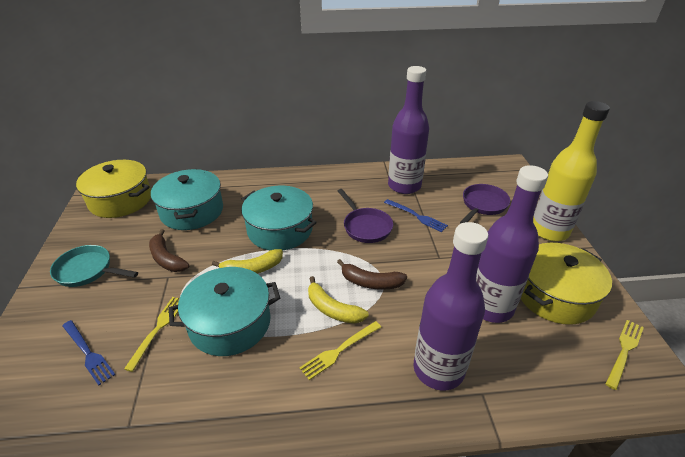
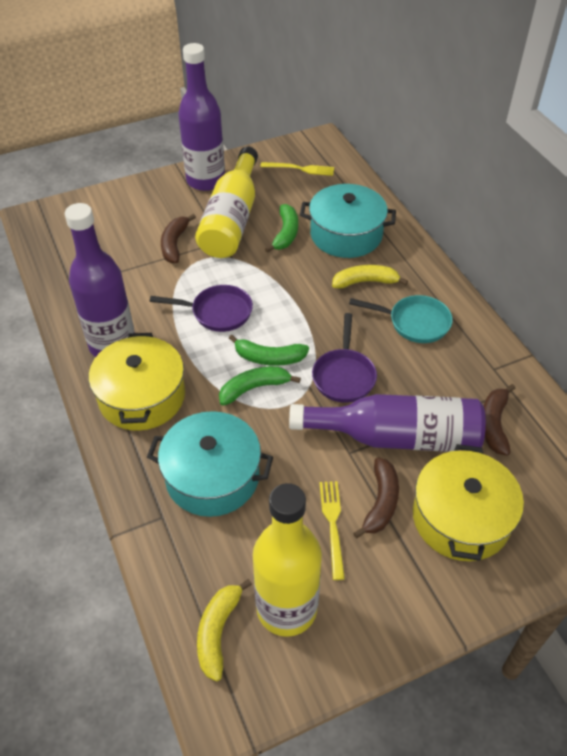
blue fork: [62,320,115,386] [384,199,448,232] = 2 -> none = 0
brown banana: [149,229,190,272] [337,259,407,290] = 2 -> [161,214,196,263] [353,457,399,538] [484,384,516,456] = 3
green banana: none = 0 -> [219,366,301,406] [229,335,309,366] [265,204,298,253] = 3
turquoise pot: [151,169,223,230] [169,267,280,356] [241,186,317,251] = 3 -> [147,411,273,517] [300,184,396,258] = 2
yellow bottle: [533,101,610,241] = 1 -> [195,146,258,258] [253,483,322,637] = 2
yellow fork: [124,297,179,372] [299,321,381,380] [606,320,644,390] = 3 -> [260,162,334,176] [320,481,345,580] = 2

